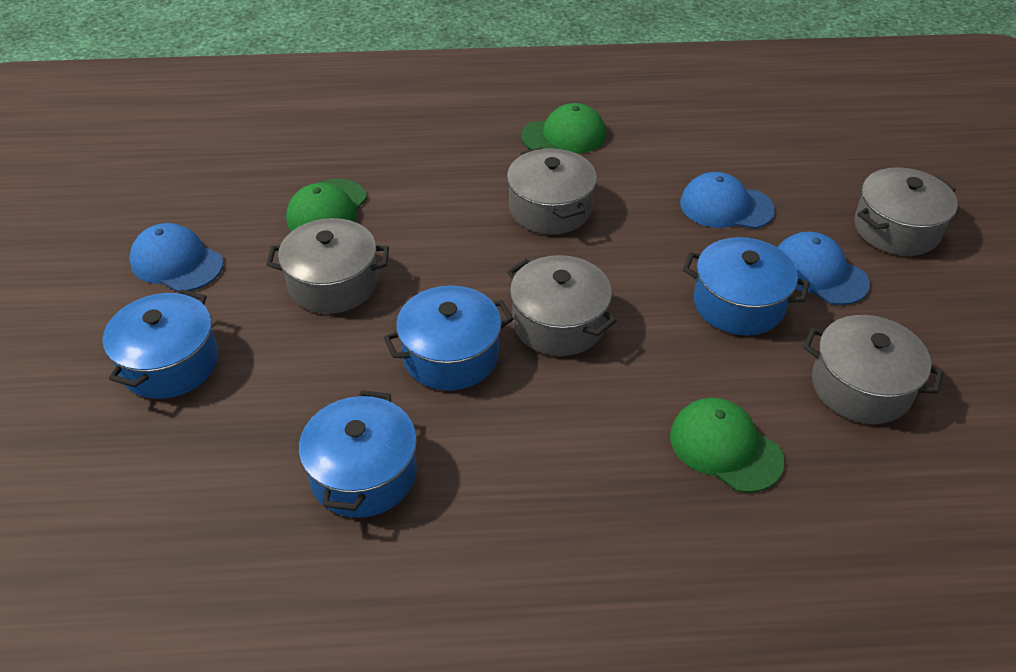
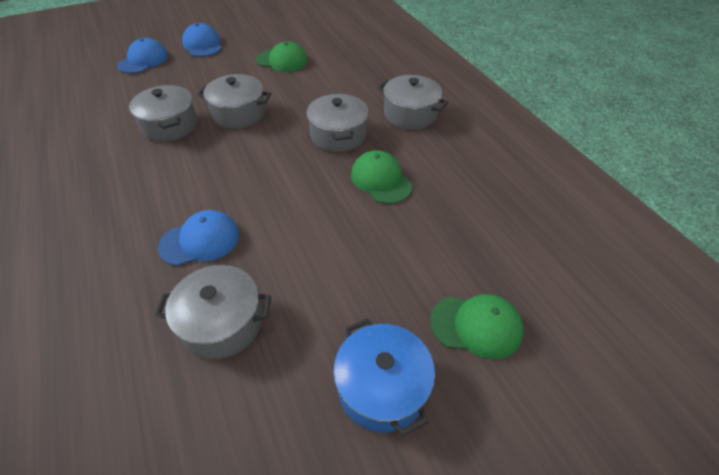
blue pot: [103,289,219,399] [299,390,417,518] [383,285,514,391] [683,237,810,335] = 4 -> [333,318,435,437] = 1

